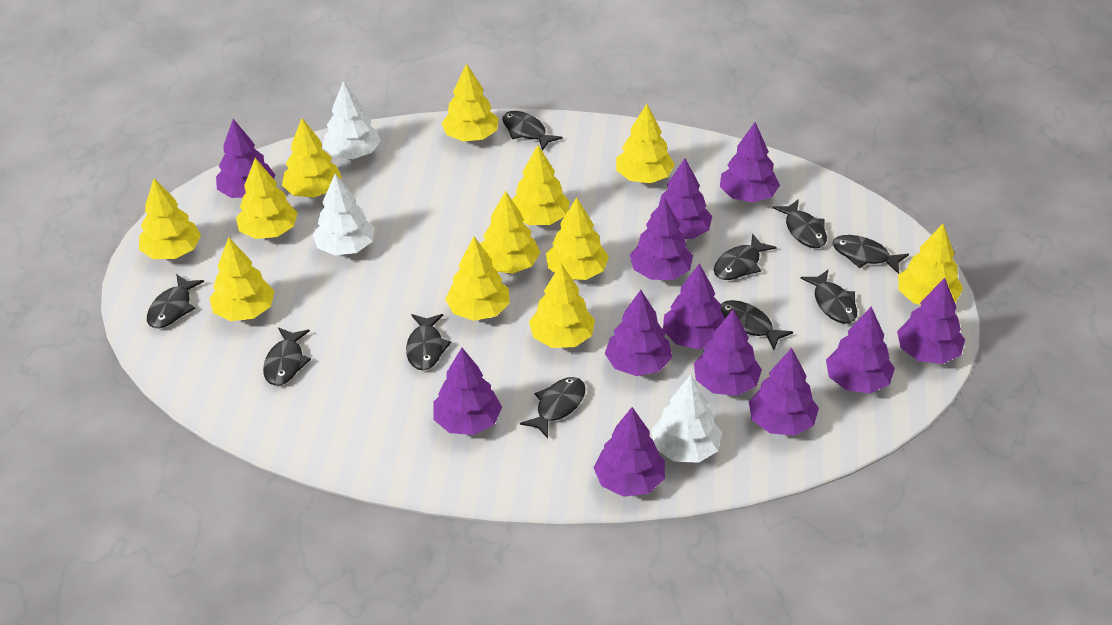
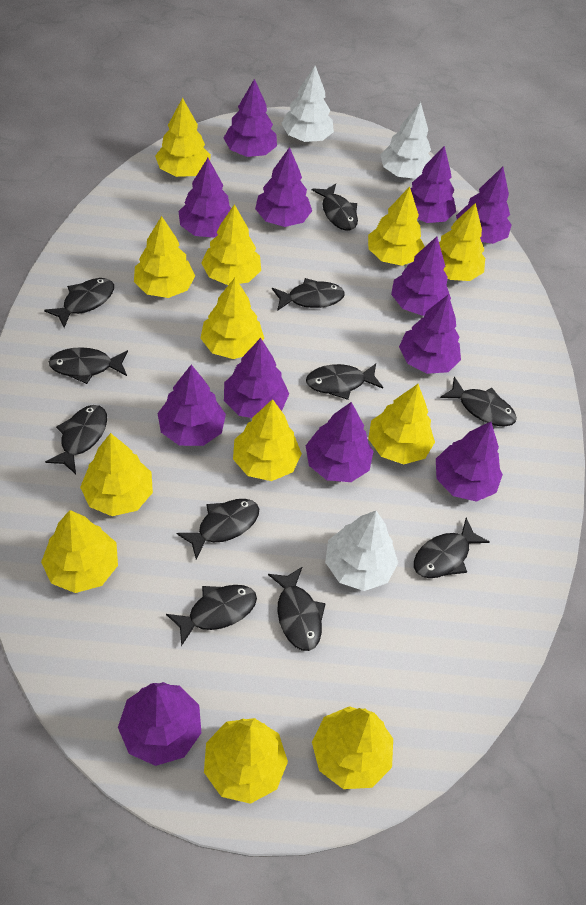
black fish: [147,274,204,328] [263,328,311,386] [406,314,451,370] [502,111,562,151] [520,377,586,438] [714,234,777,280] [721,300,793,350] [772,199,827,248] [800,270,857,324] [832,235,909,274] = 10 -> [44,278,114,328] [45,405,107,474] [49,347,128,384] [166,585,257,646] [177,499,259,560] [268,567,326,651] [272,278,345,311] [306,363,383,400] [312,184,358,231] [414,518,489,578] [440,377,517,427] = 11

